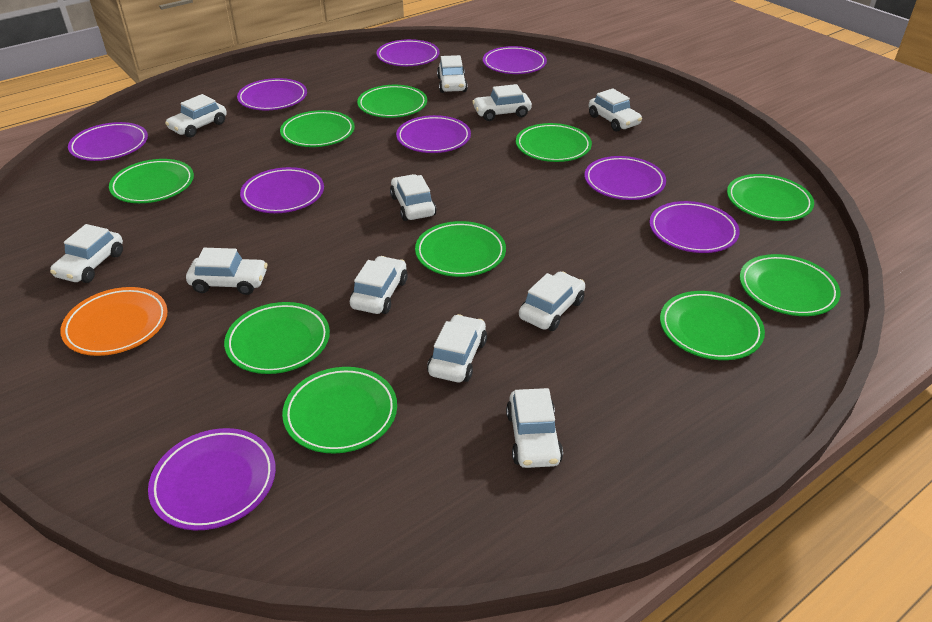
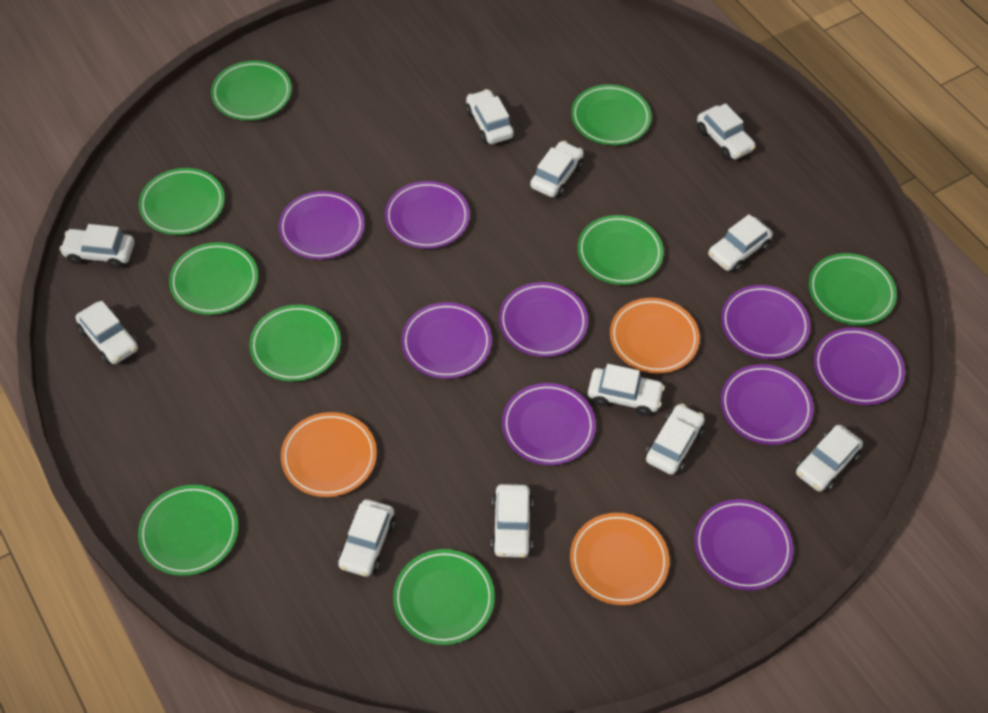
green plate: [109,159,194,203] [224,302,330,374] [280,110,355,147] [282,367,397,454] [357,85,427,118] [415,221,506,277] [516,123,592,162] [660,291,765,360] [727,174,814,221] [740,254,840,316] = 10 -> [138,485,238,576] [139,168,225,235] [169,242,258,315] [211,61,292,120] [249,305,341,381] [393,549,495,645] [571,84,652,145] [577,215,664,285] [809,253,897,325] = 9
orange plate: [60,287,168,356] = 1 -> [281,412,377,497] [570,513,669,605] [610,298,700,373] = 3

